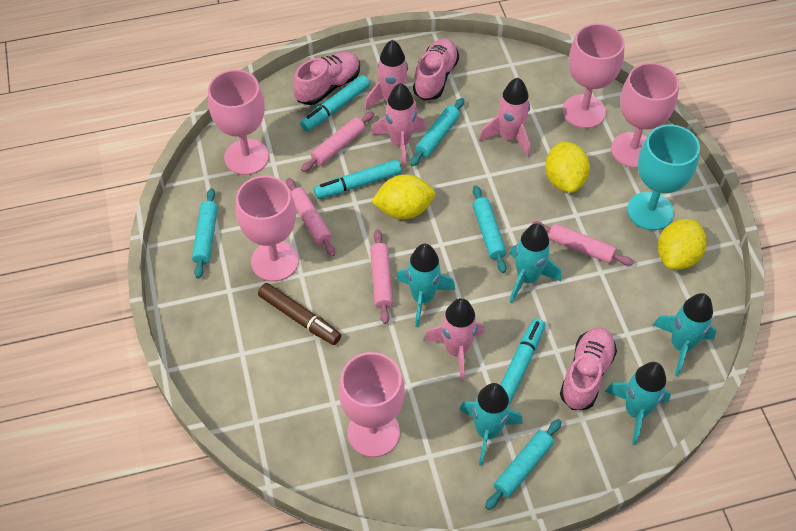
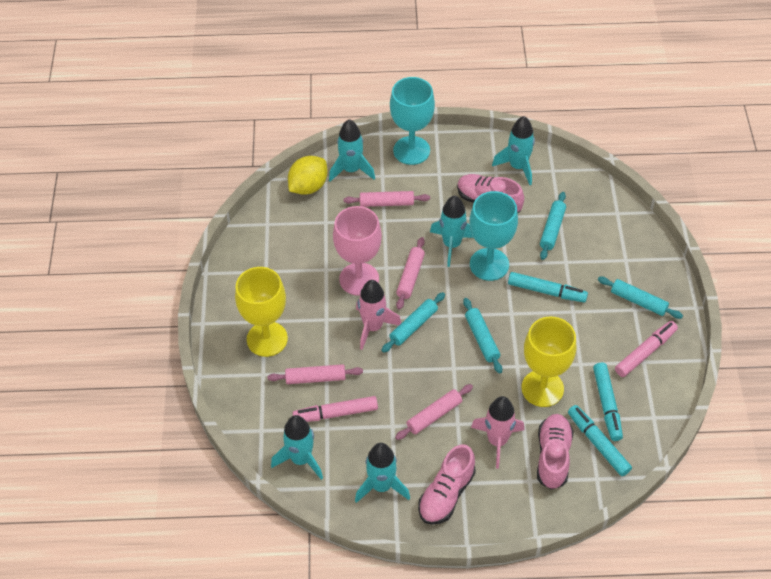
brown marker: [258,283,341,345] = 1 -> none = 0
pink goblet: [208,70,269,175] [236,176,299,282] [339,352,405,457] [562,24,625,128] [611,63,679,168] = 5 -> [333,206,382,296] = 1
pink marker: none = 0 -> [293,396,378,422] [615,321,678,377] = 2
pink rocket: [364,40,417,112] [372,83,426,167] [424,298,485,382] [479,78,530,158] = 4 -> [356,280,401,350] [471,396,524,469] = 2
turquoise goblet: [627,125,700,230] = 1 -> [390,77,435,165] [469,191,518,281] = 2
yellow goblet: none = 0 -> [235,267,288,357] [522,317,576,407] = 2
yellow lemon: [371,174,435,220] [545,141,590,193] [658,219,707,270] = 3 -> [288,156,327,195] = 1

